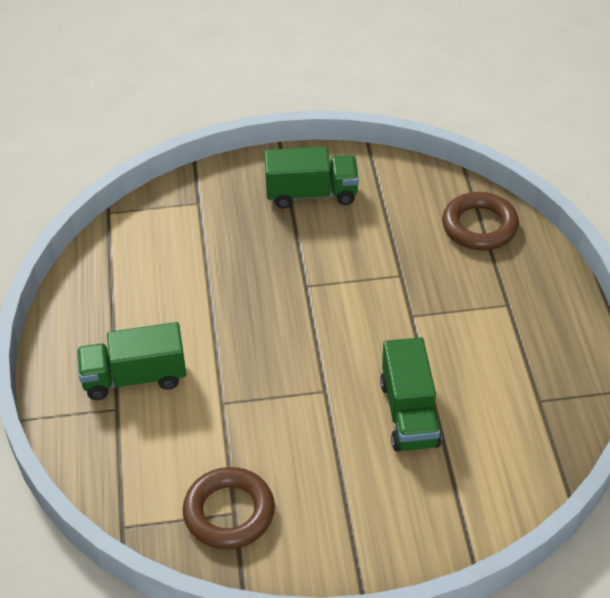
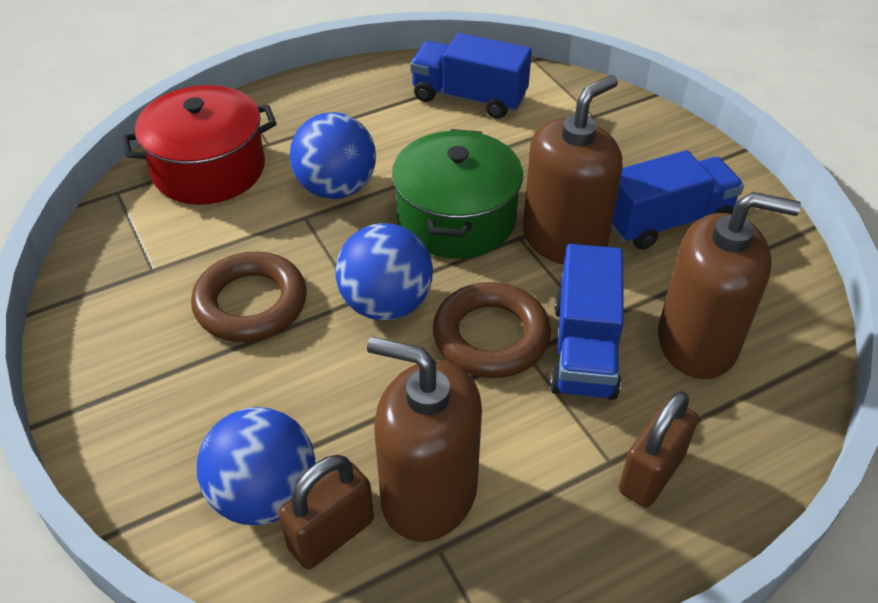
blue ball: none = 0 -> [197,407,315,525] [290,112,376,199] [336,223,433,321] = 3
blue truck: none = 0 -> [410,33,532,119] [550,244,624,400] [611,150,744,250] = 3
brown padlock: none = 0 -> [279,455,374,570] [619,391,698,508] = 2
brown soap dispenser: none = 0 -> [367,337,482,542] [523,75,622,265] [658,192,801,379] = 3
green pot: none = 0 -> [392,129,523,259] = 1
green truck: [77,322,186,400] [264,147,359,209] [380,337,442,452] = 3 -> none = 0
red pot: none = 0 -> [122,85,277,205] = 1

